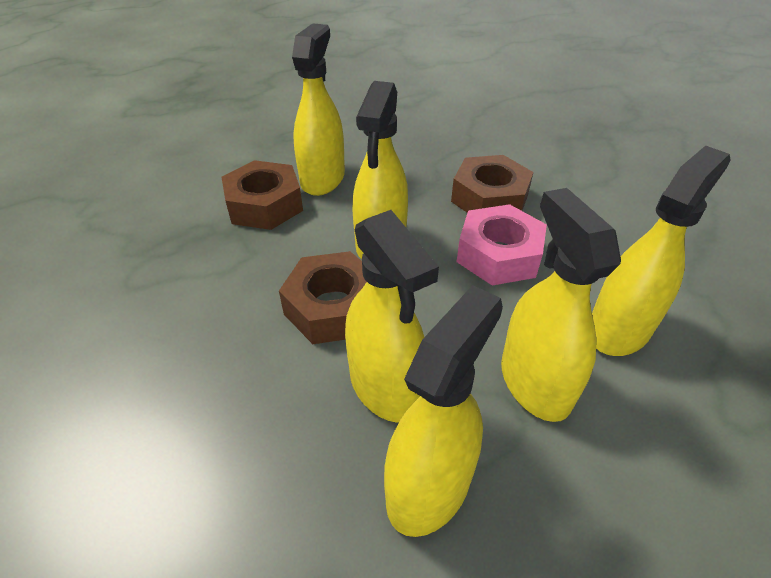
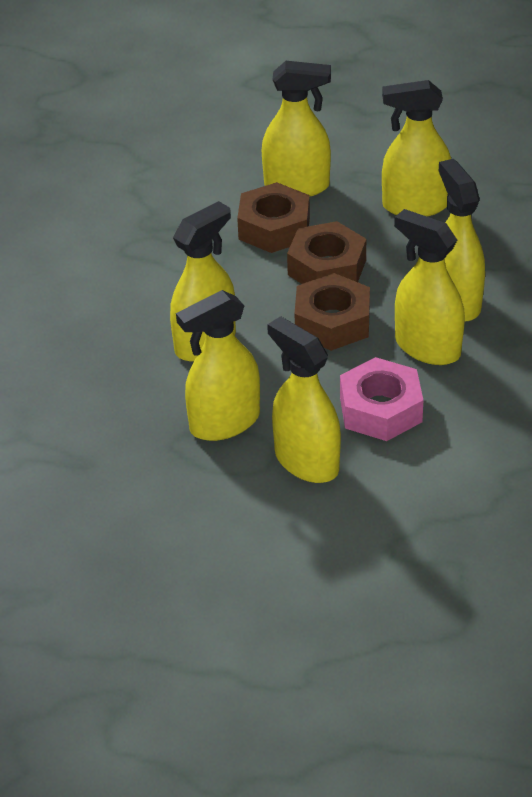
yellow spray bottle: [292,23,345,196] [345,210,439,423] [352,81,408,259] [384,285,503,537] [501,188,621,422] [592,145,731,356] = 6 -> [170,201,236,362] [176,290,260,441] [262,61,331,196] [267,316,341,483] [382,80,451,216] [394,209,465,365] [439,159,485,322] = 7

